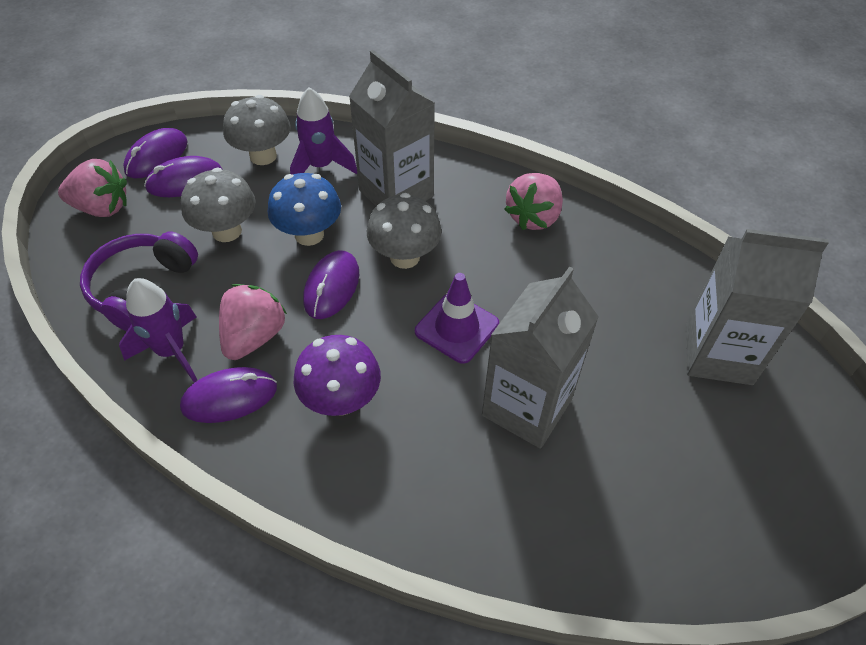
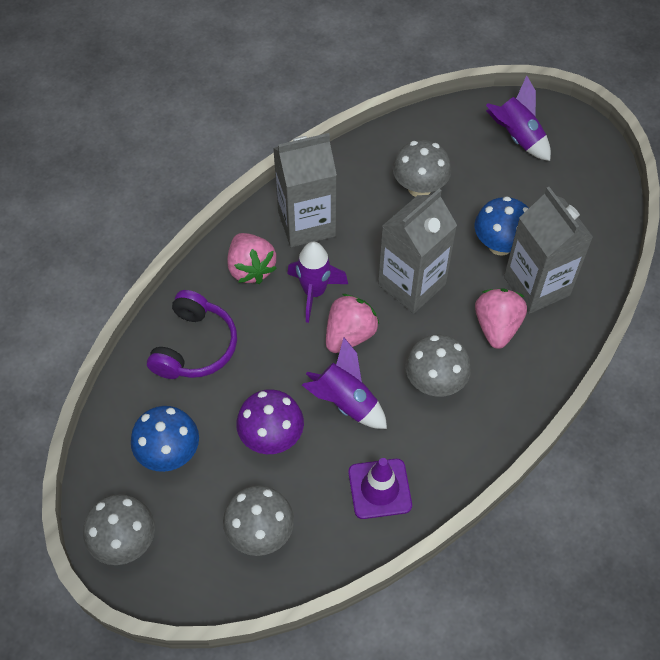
blue mushroom: [268,173,341,246] = 1 -> [131,406,199,472] [474,196,529,256] = 2
grey mushroom: [181,168,255,242] [223,95,290,165] [367,193,442,269] = 3 -> [83,494,155,565] [223,486,294,556] [393,140,451,197] [405,335,471,397] = 4
purple mouse: [123,128,188,178] [144,156,223,197] [180,367,277,423] [303,250,359,319] = 4 -> none = 0
purple rocket: [119,278,197,382] [290,87,357,175] = 2 -> [287,242,348,323] [302,338,387,429] [486,76,551,161] = 3

